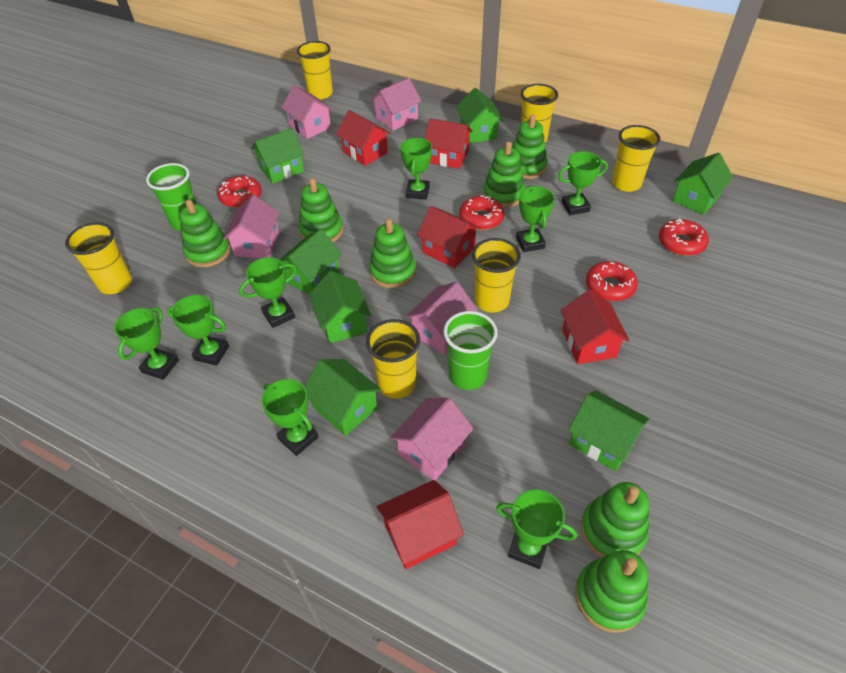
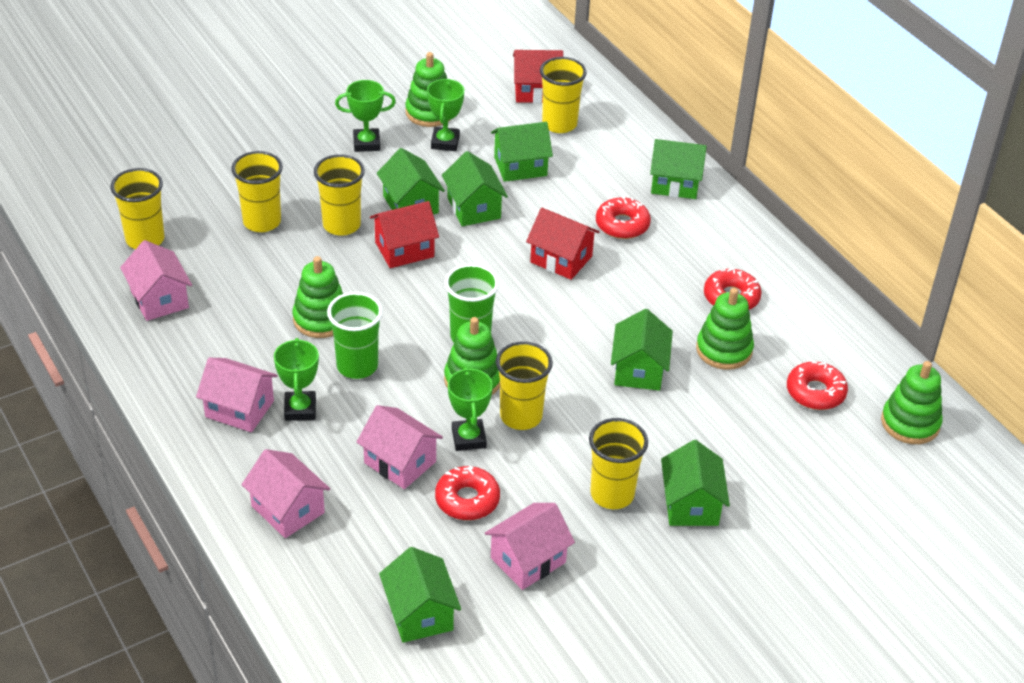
green stacking toy: [180,199,230,267] [299,178,343,242] [369,219,416,288] [483,141,525,208] [512,114,547,179] [575,550,648,633] [581,482,649,557] = 7 -> [292,256,343,338] [405,52,450,127] [444,317,500,396] [696,288,754,370] [881,361,943,444] = 5
green trophy: [114,307,179,380] [167,295,229,366] [239,257,297,328] [261,379,319,456] [400,138,432,200] [496,489,577,569] [516,186,555,252] [558,151,608,215] = 8 -> [274,338,319,421] [335,80,396,152] [427,79,464,151] [448,367,493,451] = 4
red house: [336,110,391,166] [376,480,464,569] [417,206,481,268] [425,118,472,169] [561,290,630,364] = 5 -> [370,201,439,268] [513,50,563,103] [526,208,600,280] = 3

